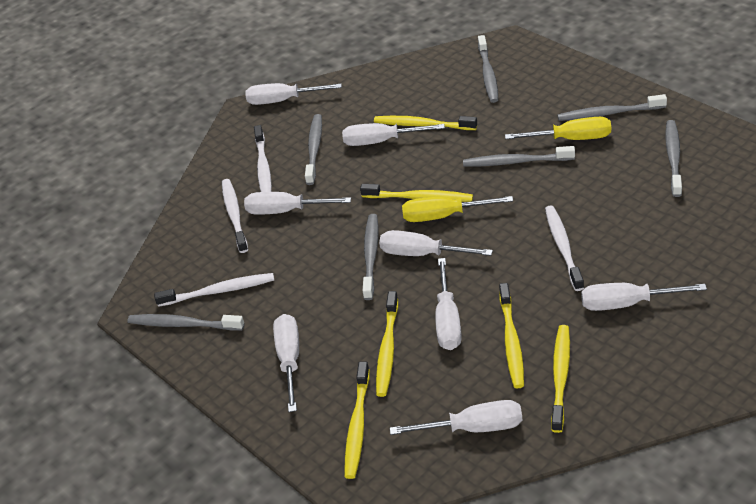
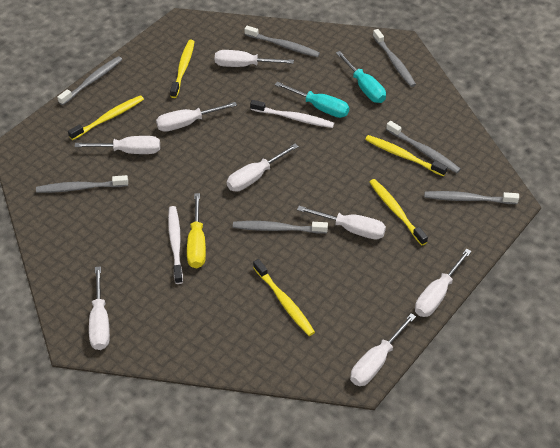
turquoise screwdriver: none = 0 -> [275,82,349,118] [336,51,386,103] = 2
white toothbrush: [154,273,274,307] [222,179,248,253] [254,125,272,192] [545,205,584,291] = 4 -> [168,206,183,284] [250,100,334,128] = 2
yellow screwdriver: [402,196,513,222] [505,117,611,140] = 2 -> [187,193,206,268] = 1
yellow toothbrush: [345,362,370,479] [360,184,473,202] [374,116,477,130] [376,291,398,397] [499,283,524,389] [551,325,570,433] = 6 -> [68,95,144,140] [170,40,195,98] [253,259,315,336] [365,135,447,176] [370,179,428,245] = 5

